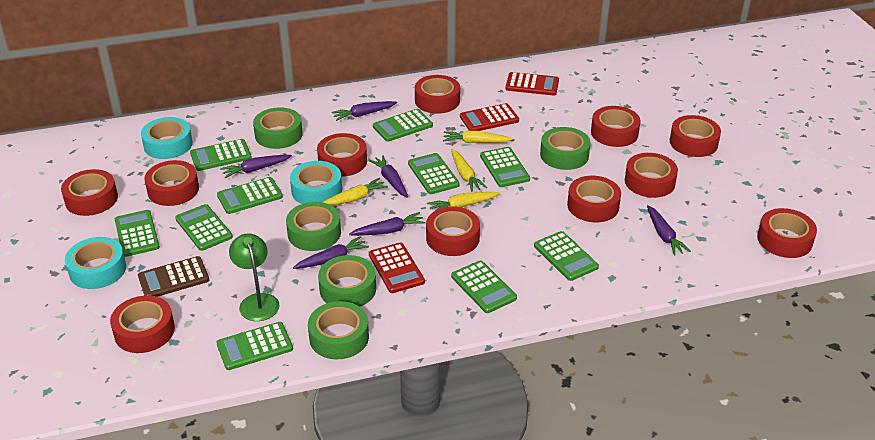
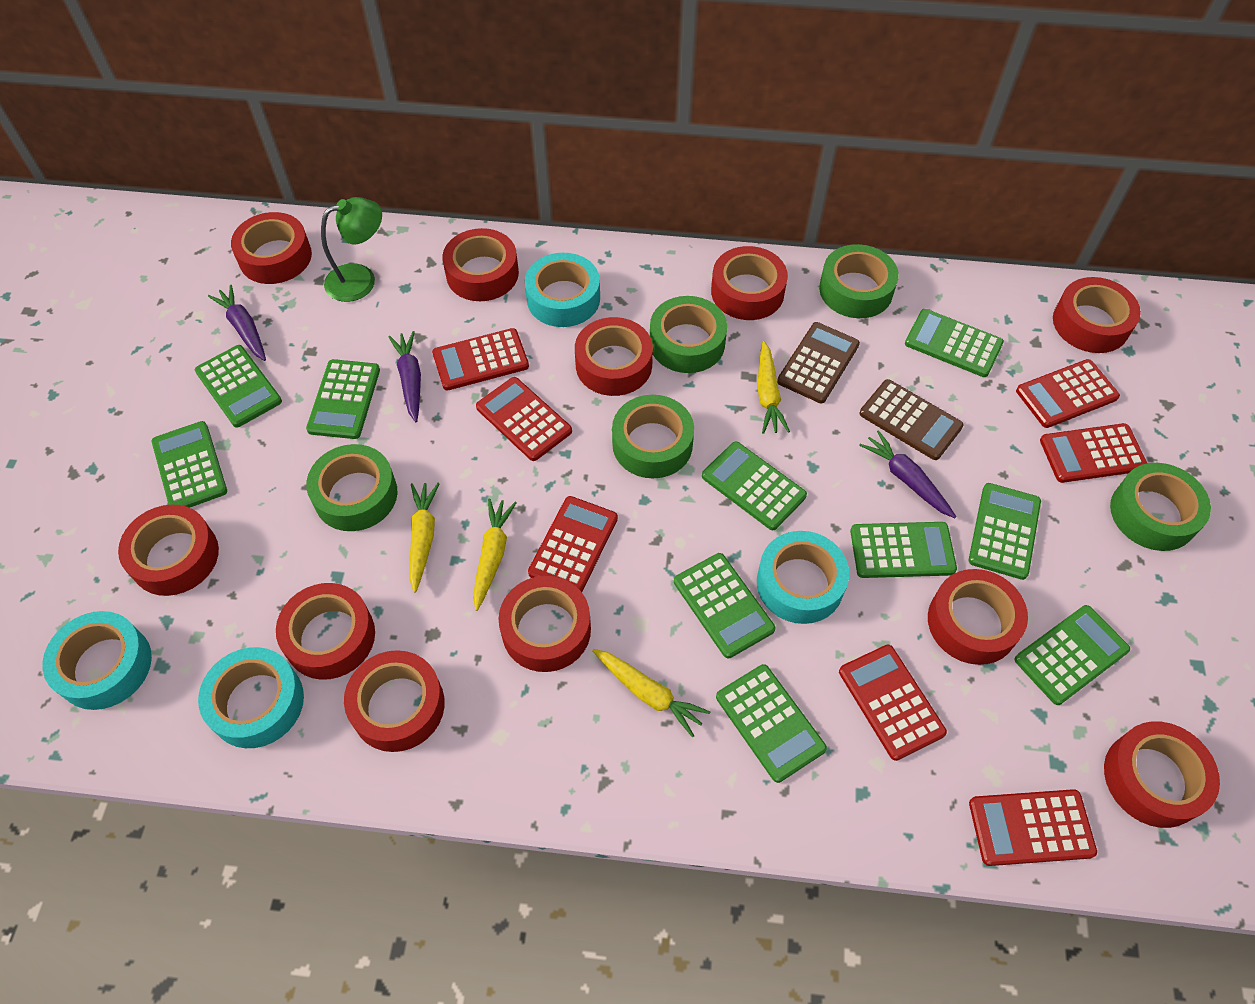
brown calculator: [138,256,209,297] = 1 -> [777,322,860,403] [859,379,964,460] = 2
purple carrot: [220,155,292,178] [293,236,369,269] [331,101,397,121] [349,212,426,236] [368,155,408,198] [647,205,691,256] = 6 -> [208,285,266,361] [388,331,421,422] [859,430,956,518] = 3
red calculator: [369,242,425,293] [460,103,519,131] [505,72,559,96] = 3 -> [432,328,529,390] [476,377,572,461] [528,496,618,592] [839,645,947,761] [969,789,1097,866] [1016,359,1120,428] [1040,423,1147,483] = 7
turquoise tape: [65,237,126,289] [141,117,193,159] [290,161,342,204] = 3 -> [42,611,152,710] [198,647,304,748] [525,253,600,327] [757,531,849,624] = 4

